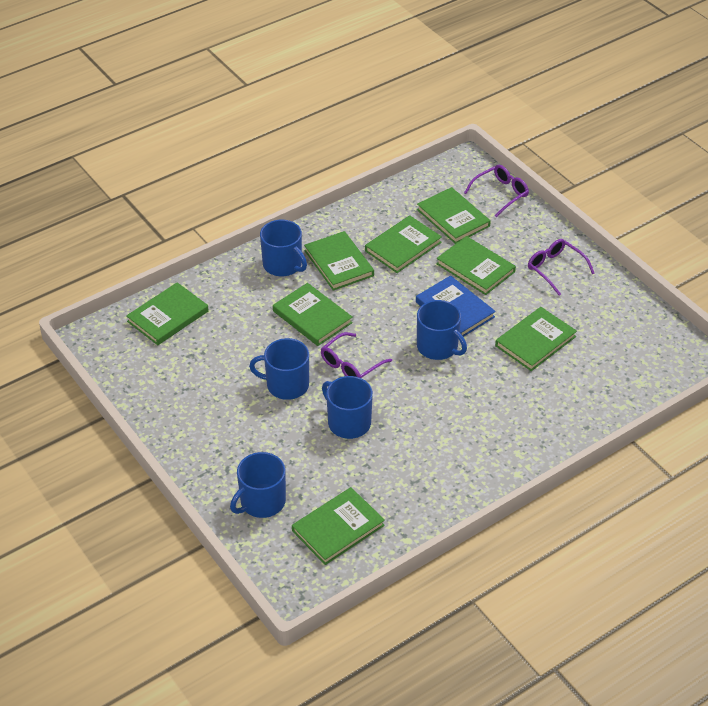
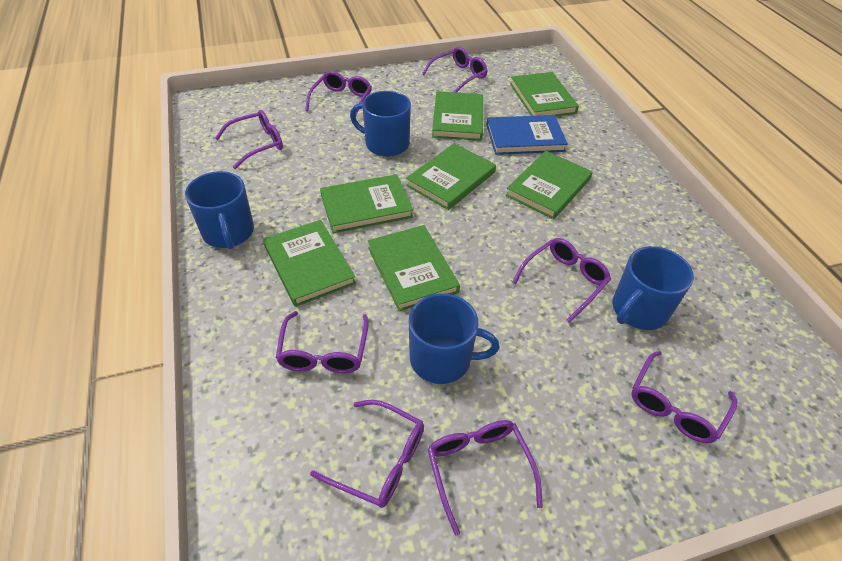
blue mug: [230,452,286,518] [249,338,309,400] [260,220,307,276] [322,376,373,439] [417,300,467,360] = 5 -> [185,171,254,249] [350,91,411,157] [409,293,499,384] [613,246,694,330] = 4
green book: [126,282,209,345] [273,283,353,346] [292,487,385,565] [304,231,374,291] [365,215,442,273] [417,187,491,244] [436,236,516,295] [495,307,577,371] = 8 -> [263,220,356,307] [320,174,413,233] [368,225,460,311] [406,143,496,210] [432,91,483,141] [506,151,593,219] [510,72,579,116] = 7
purple glasses: [321,332,392,378] [464,165,529,217] [528,239,595,296] = 3 -> [215,110,283,169] [276,311,369,373] [305,71,372,117] [310,400,424,508] [422,47,488,93] [428,420,543,536] [512,238,611,323] [631,351,737,443] = 8

